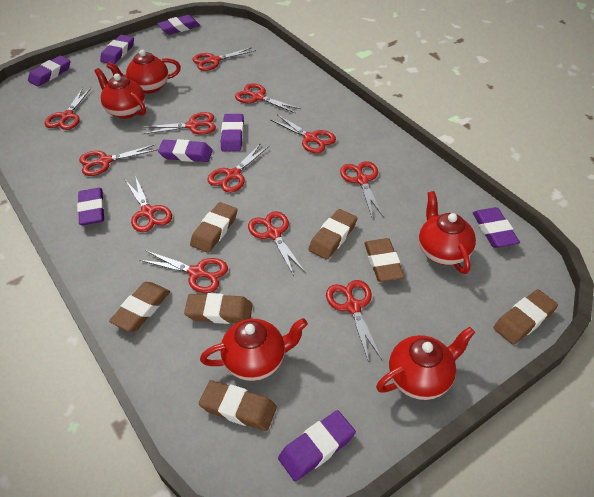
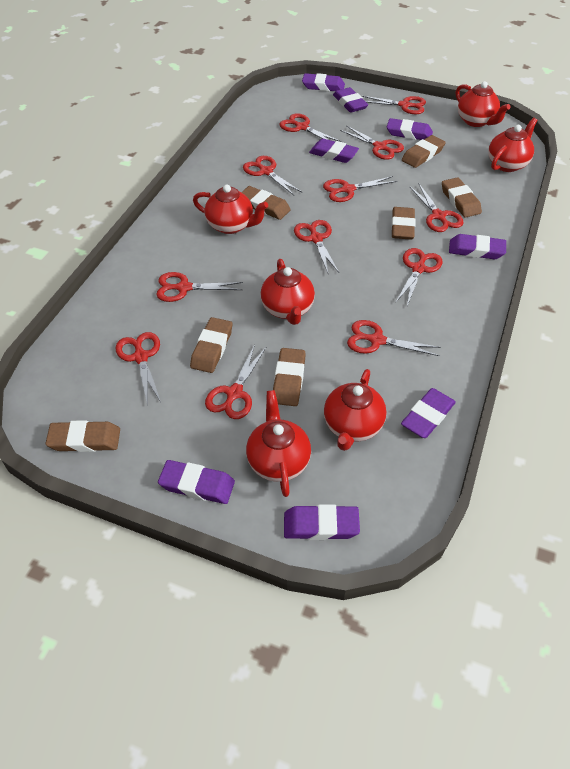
red teapot: [94,68,146,119] [106,50,181,94] [200,318,308,381] [376,327,475,400] [419,191,476,274] = 5 -> [193,185,268,234] [246,390,311,497] [261,259,315,325] [324,369,387,451] [456,81,510,127] [488,118,537,172] = 6

